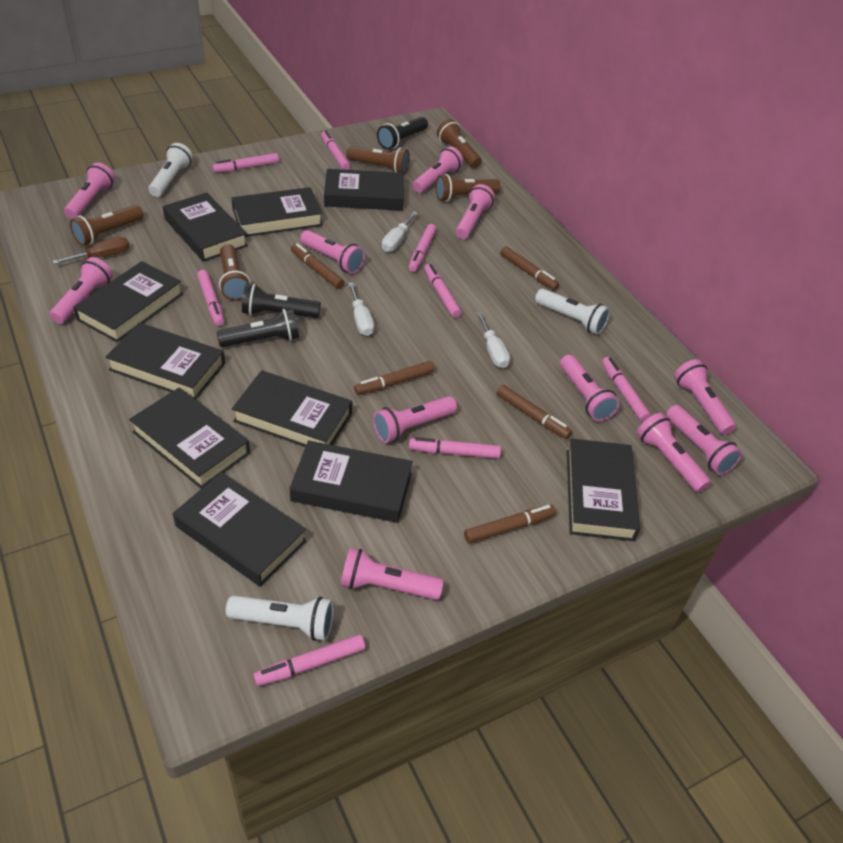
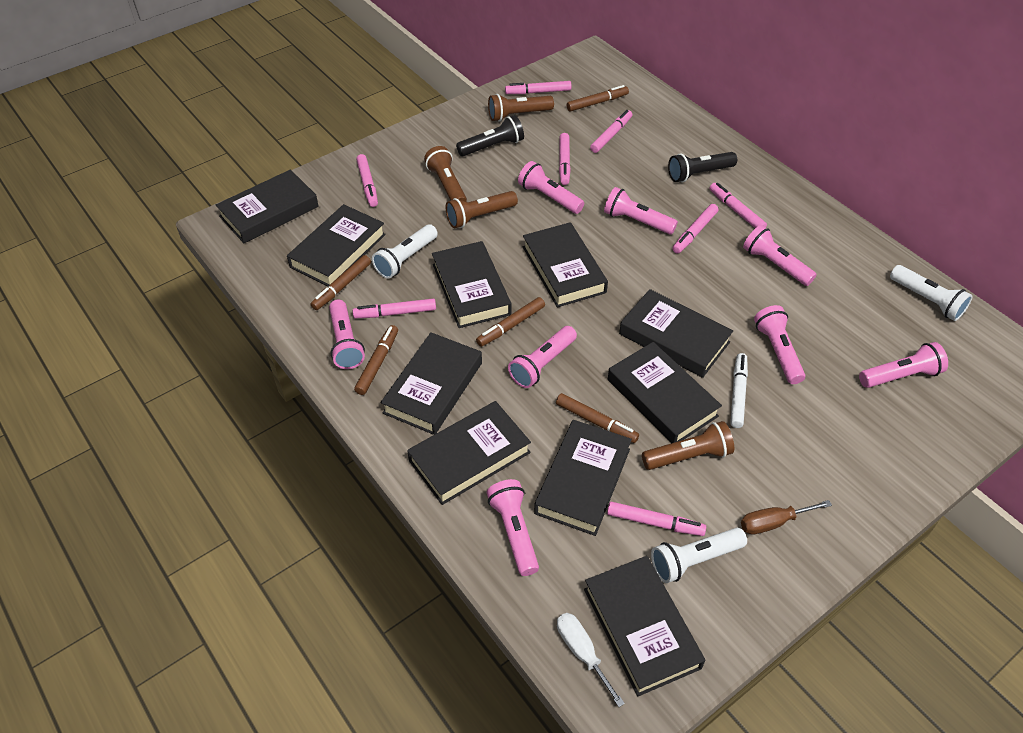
black flashlight: [217,308,299,347] [242,284,321,318] [377,117,428,149] = 3 -> [456,115,524,156] [668,152,737,182] = 2
brown flashlight: [70,205,143,246] [219,244,251,301] [346,146,410,174] [436,174,501,202] [437,119,482,168] = 5 -> [424,146,467,202] [446,191,518,228] [488,94,554,121] [642,421,734,470] = 4
pink flashlight: [50,257,113,324] [64,162,115,219] [300,230,365,274] [340,548,444,600] [373,396,457,443] [413,146,463,193] [456,184,495,239] [560,355,620,421] [637,413,711,493] [666,405,742,475] [674,359,736,435] = 11 -> [329,300,365,369] [487,479,539,576] [508,326,577,388] [518,161,584,214] [604,187,678,234] [743,225,817,286] [754,305,805,384] [859,342,948,388] = 8
white marker: none = 0 -> [730,353,748,428] = 1
white screwdriver: [348,282,374,336] [382,212,418,252] [476,312,510,368] = 3 -> [557,613,625,707] = 1

